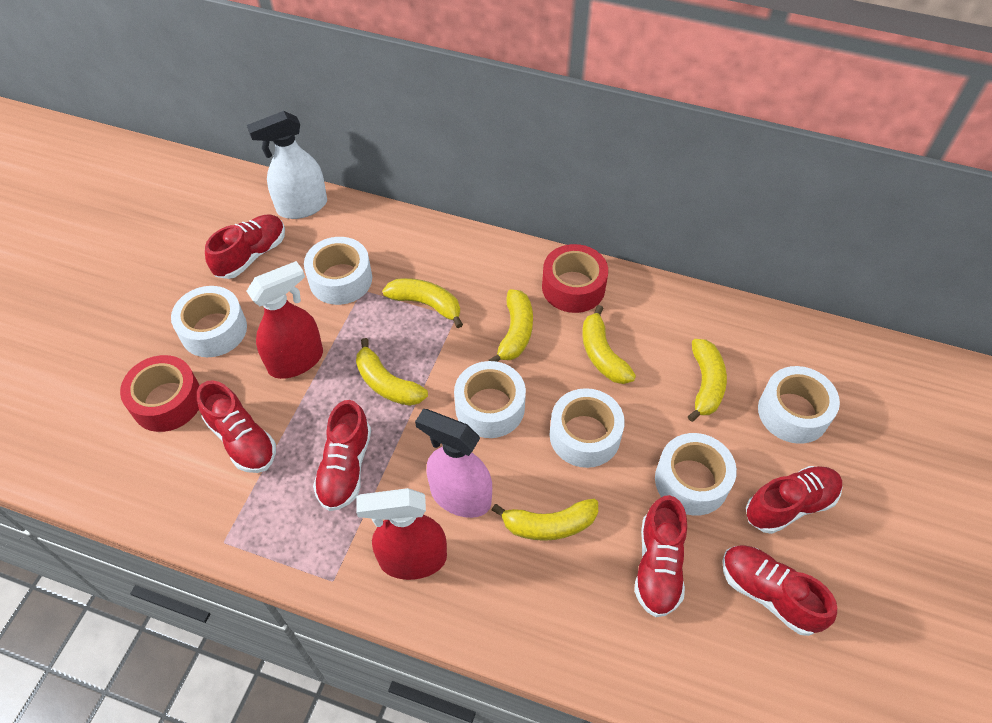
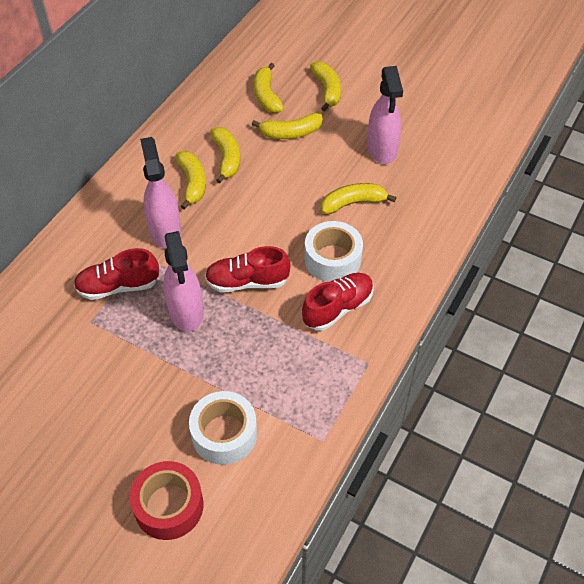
pink spray bottle: [415,409,492,518] = 1 -> [140,137,181,248] [163,231,204,332] [367,66,403,164] = 3
red shoe: [197,381,276,473] [205,215,285,279] [313,400,371,511] [634,495,687,617] [722,545,837,636] [746,466,842,534] = 6 -> [74,248,159,300] [205,246,291,292] [302,273,374,331] = 3
red spray bottle: [246,261,323,379] [356,488,447,580] = 2 -> none = 0
red tape: [120,355,200,432] [542,244,608,313] = 2 -> [130,461,204,540] = 1
white spray bottle: [247,111,327,219] = 1 -> none = 0
white tape: [171,286,247,357] [304,237,372,305] [454,361,526,438] [549,388,625,468] [655,433,737,516] [758,366,840,444] = 6 -> [189,391,257,465] [304,221,363,282] = 2

